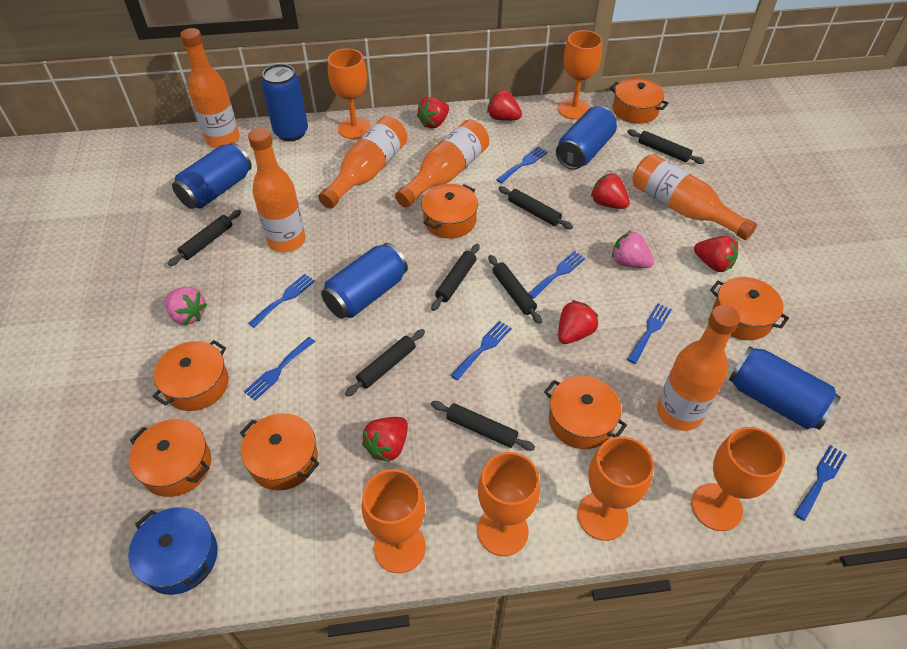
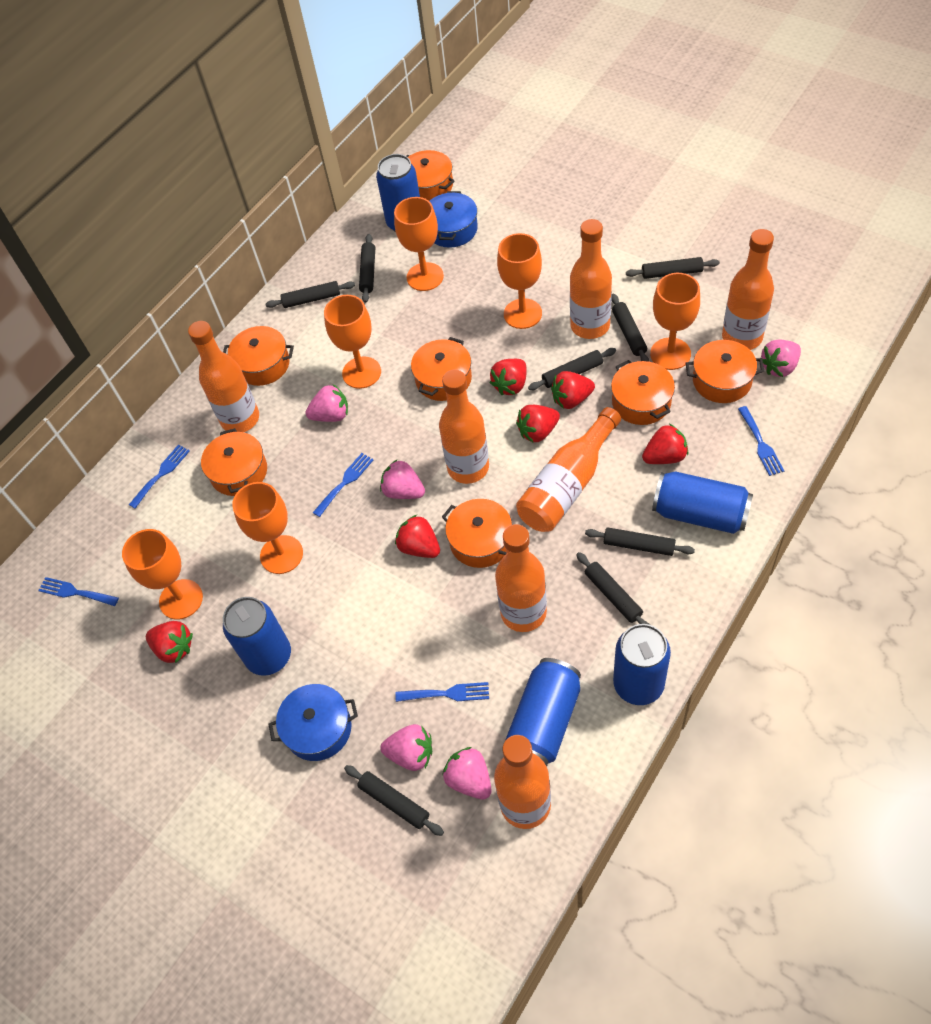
black rolling pin: [168,210,241,266] [345,329,425,397] [431,244,480,311] [431,401,535,451] [488,255,542,324] [498,186,573,229] [627,129,705,164] = 7 -> [266,281,355,308] [344,765,444,836] [359,234,375,303] [528,348,616,390] [576,552,650,625] [585,528,695,556] [611,294,649,362] [626,257,720,279] = 8
blue fork: [244,337,315,401] [248,274,315,328] [450,321,512,380] [496,147,548,183] [528,251,586,299] [627,303,672,364] [794,445,847,521] = 7 -> [38,577,119,606] [129,445,190,509] [313,453,373,517] [395,682,489,702] [738,406,784,476] = 5
blue pot: [128,507,218,595] = 1 -> [269,684,358,761] [429,191,478,248] = 2
orange bottle: [180,28,240,148] [248,128,306,252] [318,116,407,209] [395,119,489,207] [632,154,757,240] [657,305,740,431] = 6 -> [188,321,259,432] [439,369,489,484] [494,735,551,829] [495,524,547,632] [516,407,621,532] [570,219,612,339] [722,229,774,350] = 7
pink strawberry: [165,287,207,325] [612,230,654,268] = 2 -> [305,384,348,422] [380,459,425,499] [380,724,432,771] [442,747,492,800] [761,340,801,377] = 5

